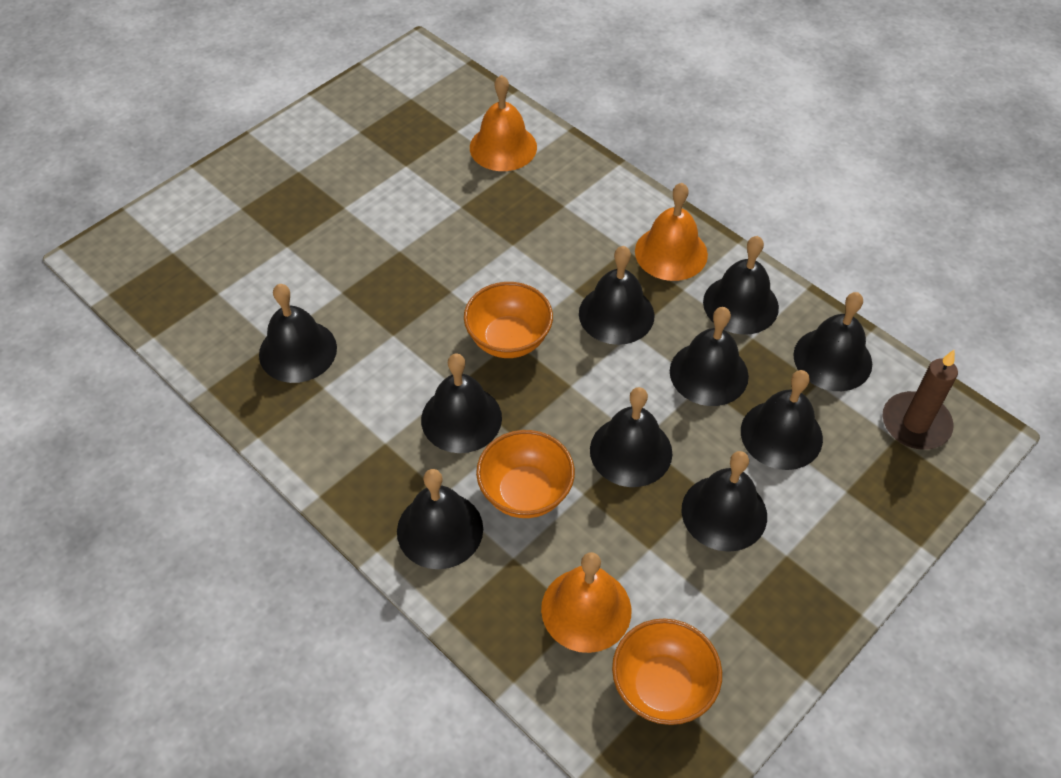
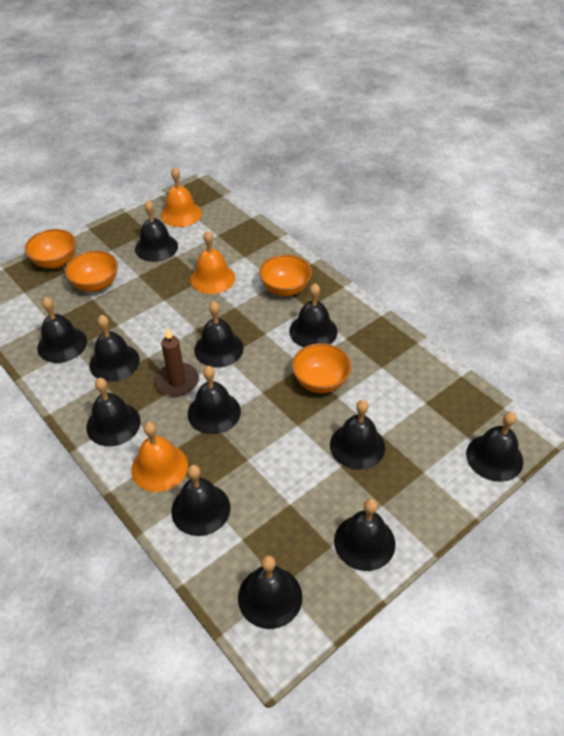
black bell: [259,284,337,383] [397,469,483,569] [421,353,502,453] [579,246,655,345] [590,387,672,487] [670,307,749,406] [682,451,767,552] [703,236,779,335] [741,370,823,470] [793,292,872,391] = 10 -> [37,297,87,363] [86,378,141,447] [89,315,140,381] [135,200,178,262] [171,465,230,536] [188,366,241,434] [194,301,244,368] [238,555,302,629] [289,283,338,347] [330,400,385,470] [334,499,395,571] [466,411,523,482] = 12
orange bowl: [464,282,553,358] [476,430,575,518] [612,619,722,725] = 3 -> [25,229,76,269] [65,251,118,292] [259,255,312,296] [292,343,351,393] = 4

